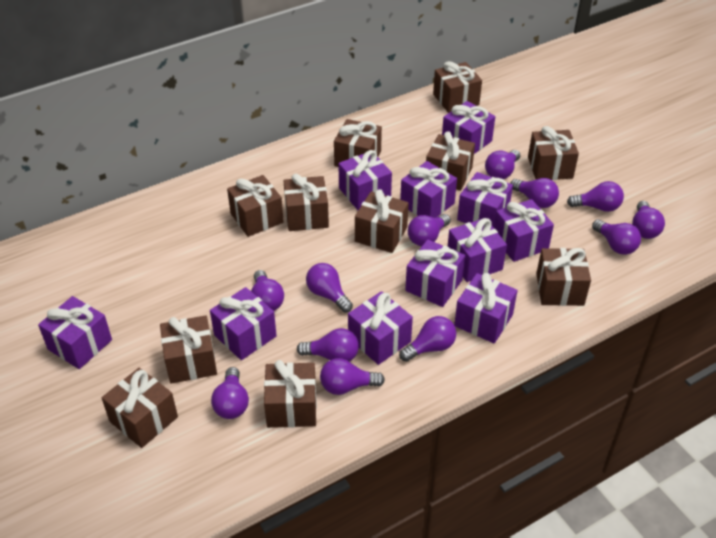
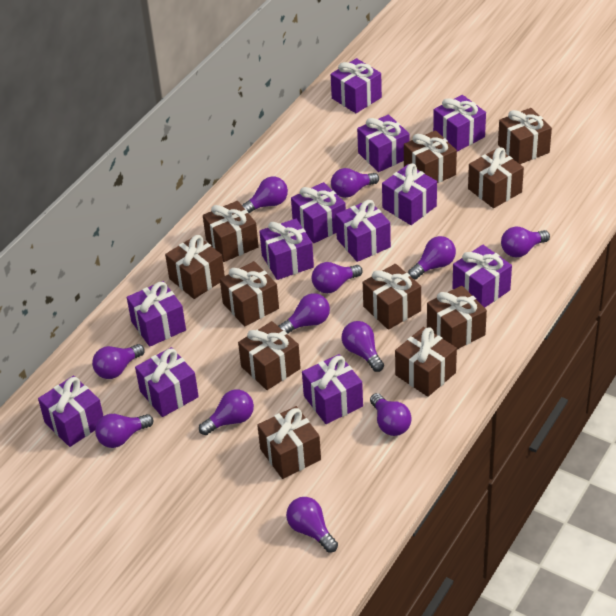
purple gift: [38,296,112,369] [210,287,277,360] [338,150,392,210] [348,291,413,365] [400,161,457,218] [405,239,465,307] [442,101,495,154] [447,218,507,282] [454,273,518,344] [457,172,513,228] [494,199,554,262] = 11 -> [38,375,103,447] [127,281,186,347] [135,347,199,417] [259,219,314,280] [291,182,346,243] [302,354,363,424] [331,58,382,113] [336,200,391,262] [357,114,409,172] [382,164,437,225] [433,95,486,152] [452,245,512,308] = 12

